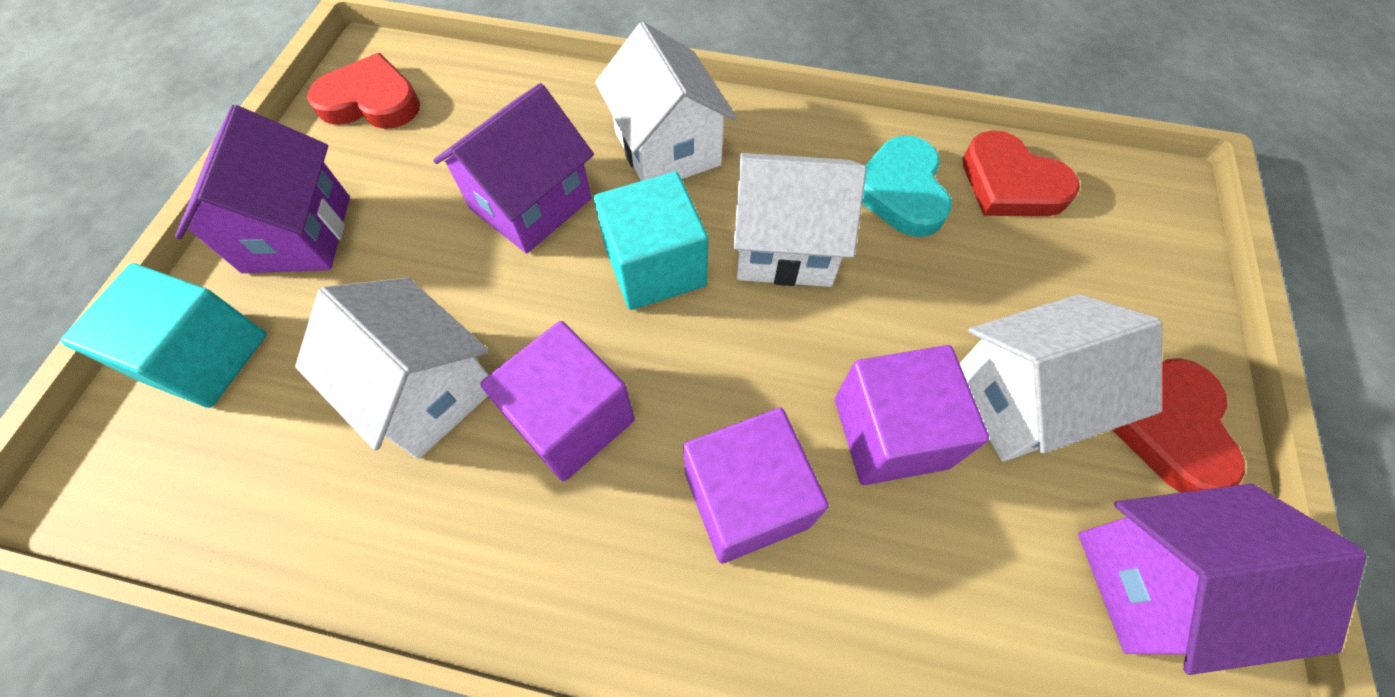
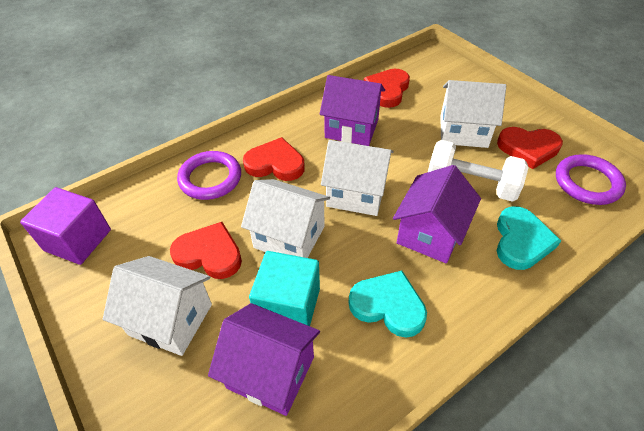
purple cube: [480,321,635,481] [683,408,829,564] [835,345,989,485] = 3 -> [20,187,111,265] = 1
purple ring: none = 0 -> [177,151,241,200] [556,154,626,205] = 2
red heart: [307,53,420,129] [963,131,1080,216] [1113,358,1245,493] = 3 -> [170,222,242,279] [243,137,305,181] [364,69,410,108] [497,127,563,169] = 4
turquoise cube: [60,263,267,408] [594,172,708,310] = 2 -> [249,251,320,326] = 1
turquoise heart: [862,135,952,237] = 1 -> [348,271,427,337] [497,206,561,270] = 2
white dumbbell: none = 0 -> [428,140,529,202] = 1

